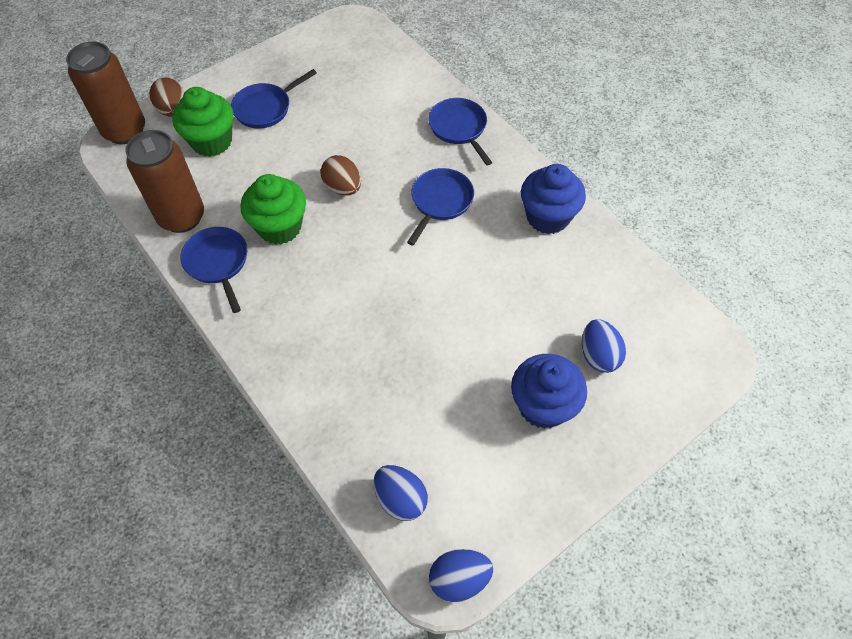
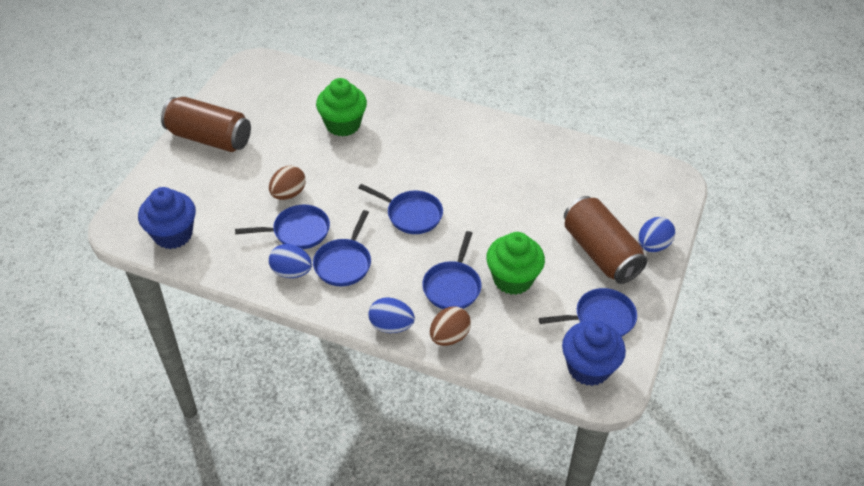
blue pan: [181,227,247,313] [231,69,317,129] [407,168,474,246] [428,98,492,166] = 4 -> [235,205,330,249] [313,210,371,286] [358,184,443,234] [422,231,481,309] [539,288,637,337] = 5

